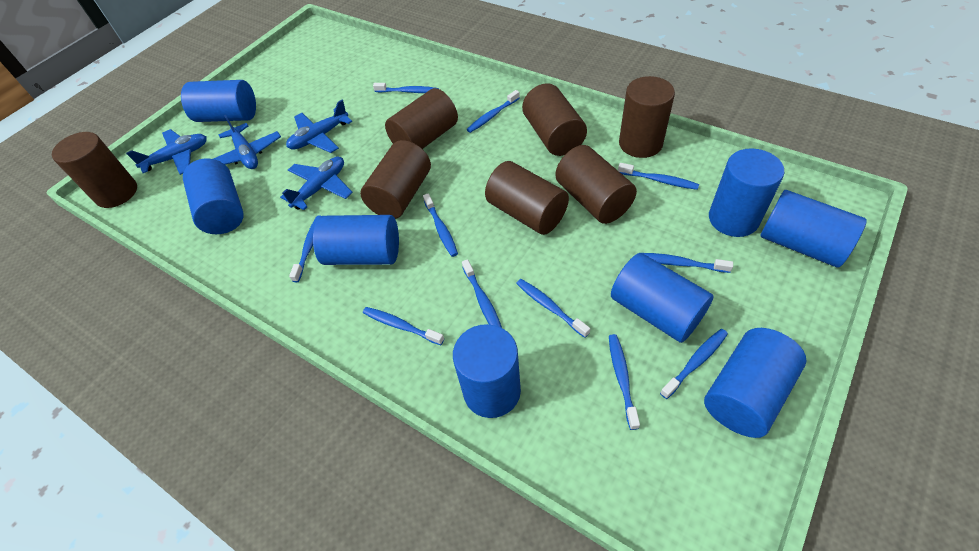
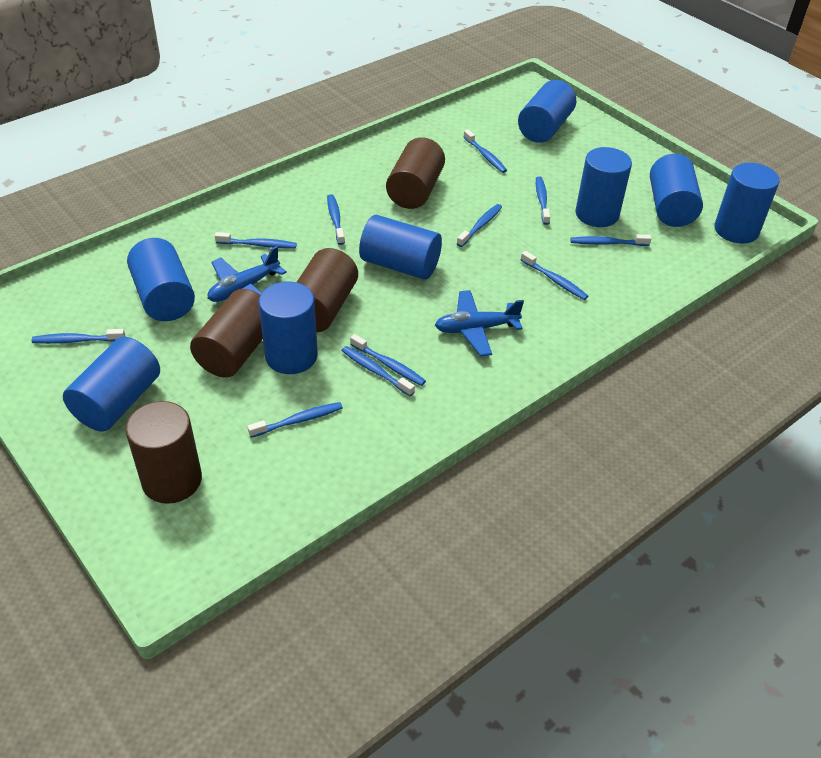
blue plane: [126,129,207,175] [213,115,281,169] [280,157,353,210] [286,100,353,153] = 4 -> [208,246,287,302] [435,290,524,356] = 2
brown cylinder: [52,132,137,208] [360,140,431,219] [385,88,458,149] [485,161,569,235] [522,83,587,156] [555,145,637,224] [619,76,675,158] = 7 -> [125,401,202,504] [190,289,263,378] [297,248,358,332] [386,137,445,209] = 4

